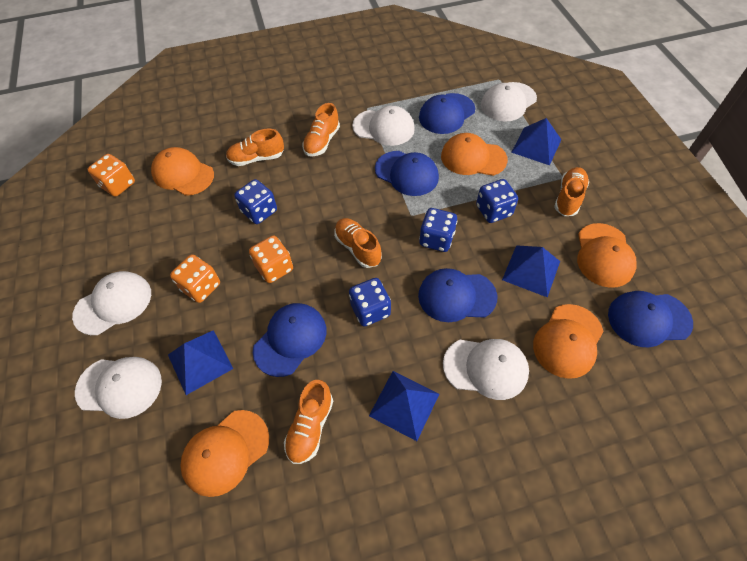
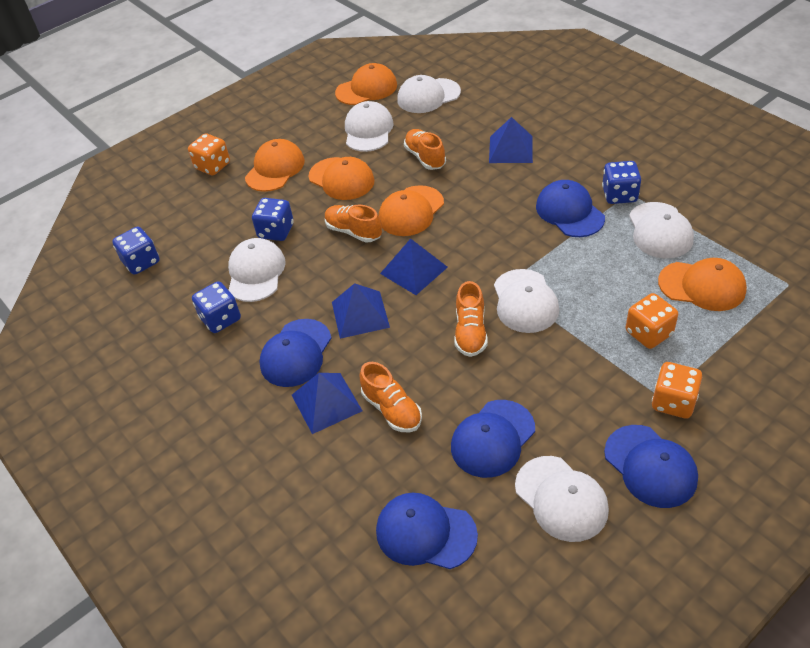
orange shoe: [226,129,284,166] [284,380,333,464] [303,103,340,157] [334,218,382,268] [554,167,589,216] = 5 -> [325,205,382,243] [360,362,422,433] [404,129,446,170] [454,281,488,357] = 4
white cap: [72,271,151,335] [75,357,162,419] [352,106,415,146] [443,339,529,400] [481,82,537,121] = 5 -> [228,238,286,302] [345,101,394,152] [397,75,461,113] [494,269,559,333] [515,456,609,542] [629,202,694,258] = 6

